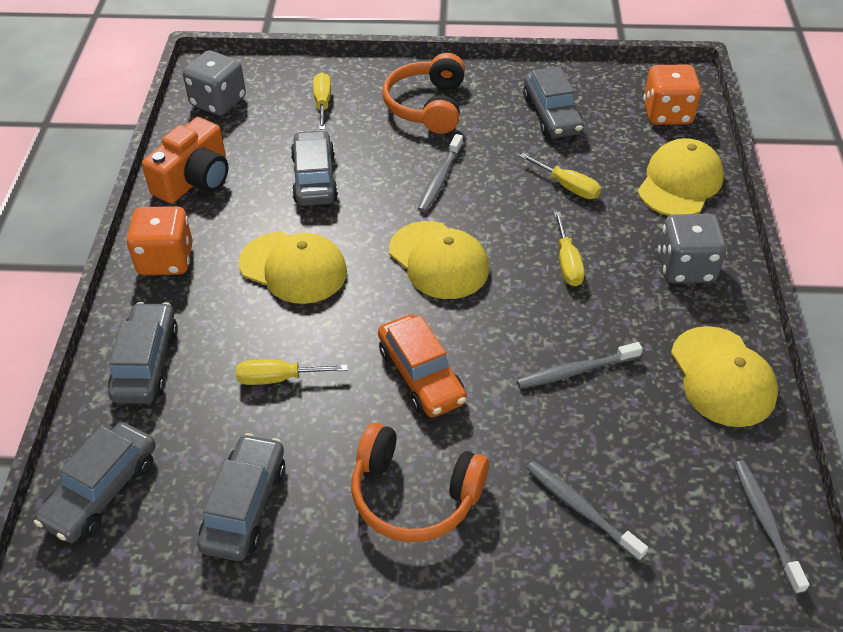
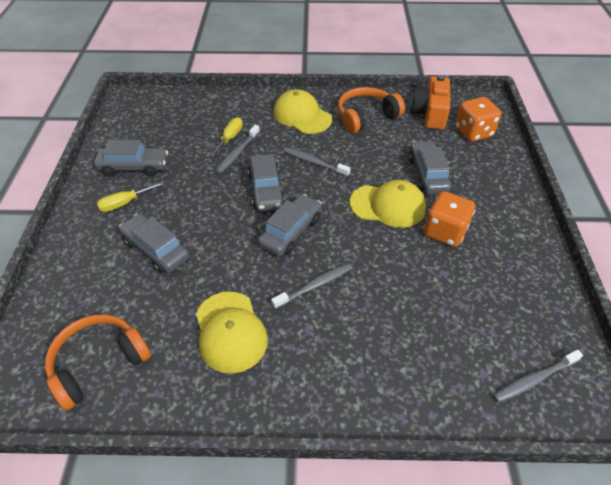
grey dice: [183,50,246,116] [658,214,727,283] = 2 -> none = 0
orange car: [378,315,467,417] = 1 -> none = 0
yellow cap: [239,232,347,304] [389,221,489,299] [638,138,724,216] [671,326,778,427] = 4 -> [196,292,268,373] [273,89,332,134] [349,180,426,228] = 3
yellow screwdriver: [236,359,348,385] [313,72,331,130] [520,153,601,199] [554,211,585,286] = 4 -> [97,181,164,212] [210,117,243,157] = 2

